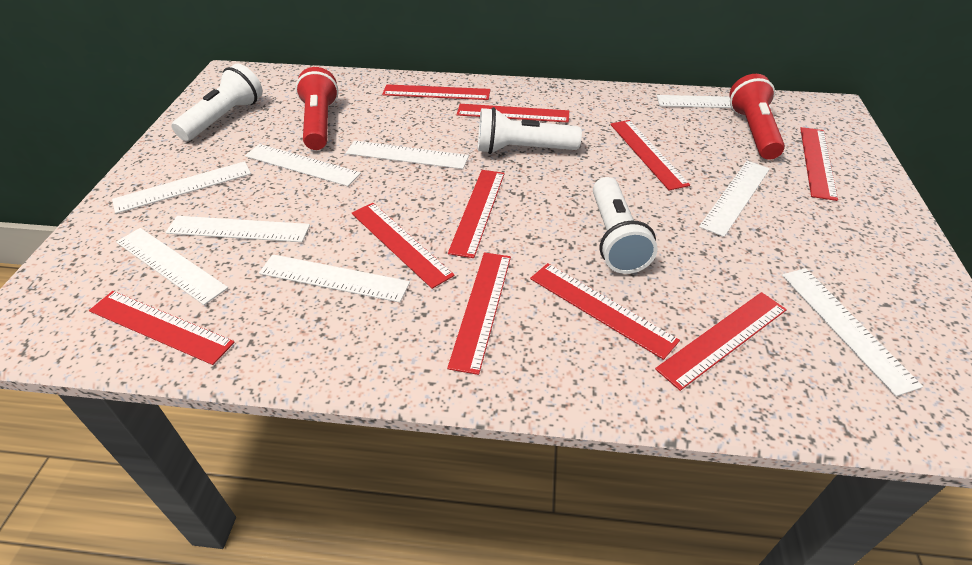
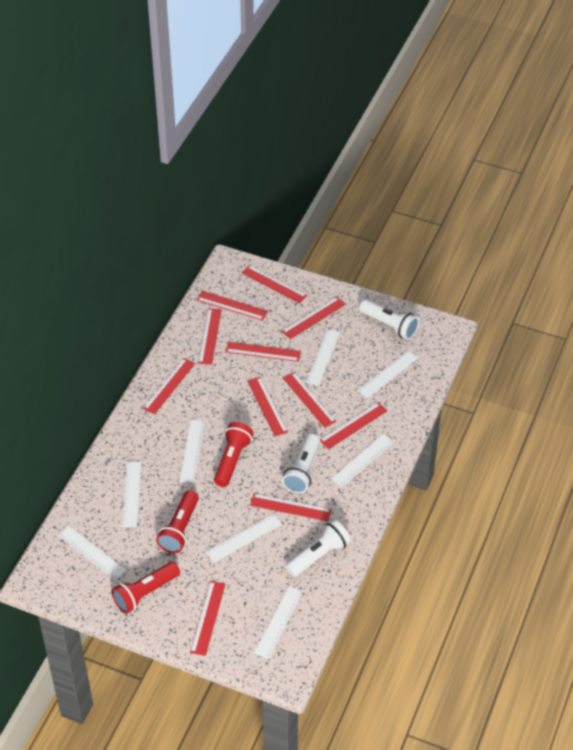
red flashlight: [295,67,339,150] [729,74,785,160] = 2 -> [111,562,180,614] [156,490,199,553] [214,422,254,487] = 3
red ruler: [89,291,235,365] [352,203,455,289] [382,84,490,100] [447,252,511,375] [448,170,505,258] [457,104,569,123] [530,263,680,360] [610,120,690,191] [655,292,787,391] [800,127,838,201] = 10 -> [143,358,195,414] [190,581,225,656] [197,291,268,321] [198,308,221,365] [226,342,301,362] [242,265,307,303] [247,377,288,436] [250,493,332,521] [282,297,346,339] [283,372,336,428] [320,402,387,449] = 11
white ruler: [112,161,251,214] [116,228,228,305] [165,216,310,242] [245,144,361,186] [259,254,410,303] [346,141,469,169] [657,95,771,109] [699,161,770,237] [782,268,923,396] = 9 -> [58,525,127,580] [122,461,141,527] [179,420,205,483] [206,513,282,562] [254,586,303,659] [306,329,340,386] [331,433,394,487] [357,350,418,398] = 8

